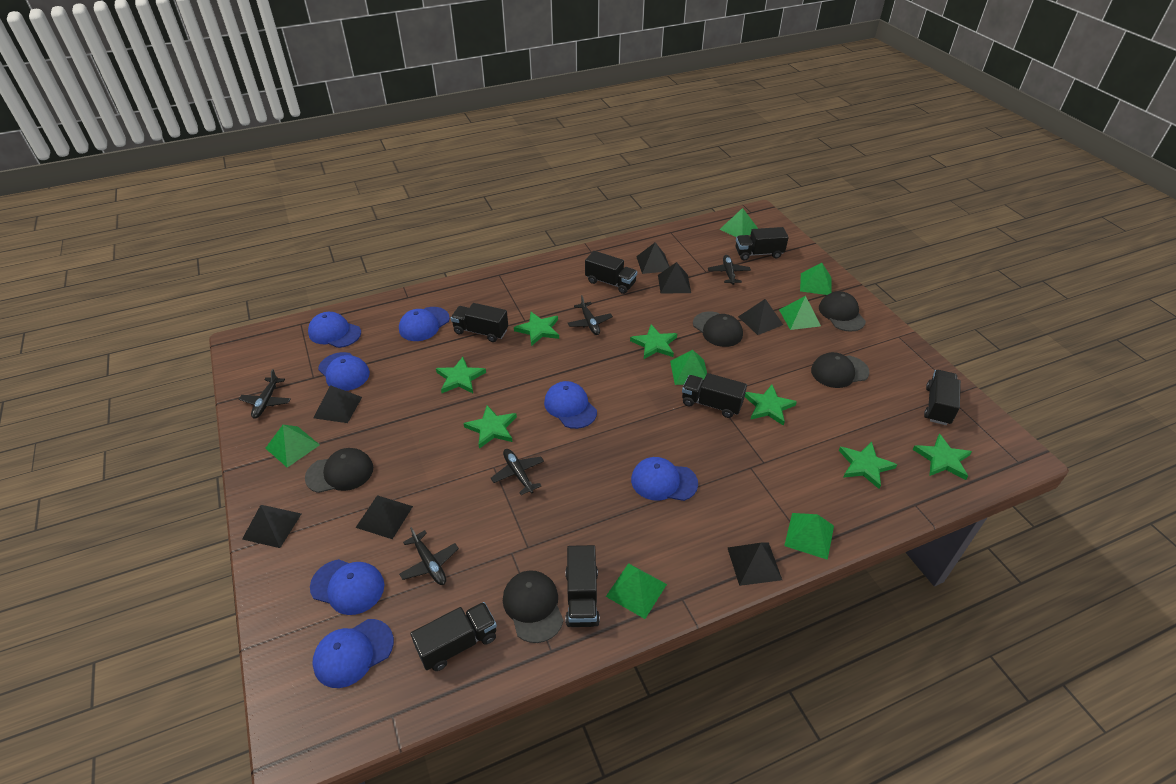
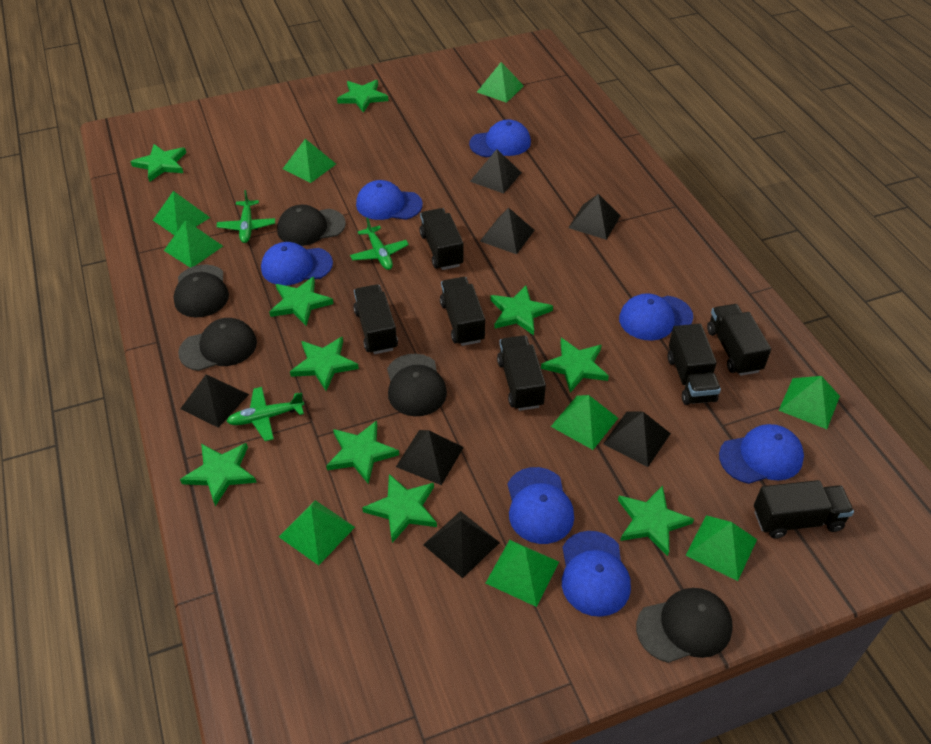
black plane: [239,369,291,419] [399,527,459,585] [491,449,544,495] [568,295,613,335] [708,255,751,285] = 5 -> none = 0
green plane: none = 0 -> [217,190,275,243] [226,387,304,441] [350,218,409,270] = 3
green pyramid: [265,425,320,468] [606,563,667,619] [670,350,707,385] [720,208,758,237] [779,296,821,330] [784,513,834,560] [800,263,832,295] = 7 -> [153,191,210,236] [164,220,223,268] [279,500,355,565] [283,139,336,183] [477,62,524,103] [486,540,559,607] [551,395,618,450] [685,515,757,581] [779,376,840,429] = 9
green star: [436,357,486,393] [463,405,517,449] [514,312,559,346] [630,325,677,359] [745,385,797,426] [839,442,897,489] [913,434,972,480] = 7 -> [130,144,186,182] [180,443,257,506] [269,277,334,326] [290,337,359,391] [326,420,399,484] [337,80,389,113] [362,474,437,543] [490,286,553,335] [541,338,609,393] [618,486,694,556] = 10

